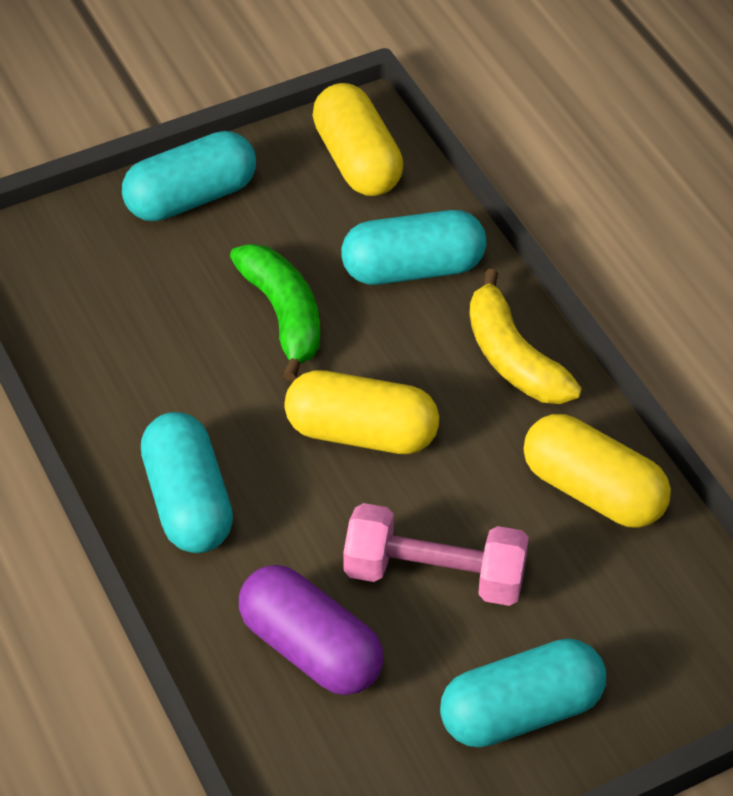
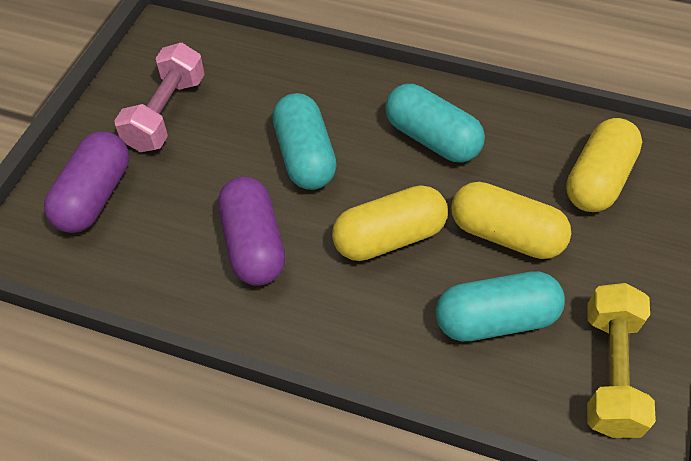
green banana: [230,244,320,381] = 1 -> none = 0
purple capsule: [239,565,384,695] = 1 -> [44,131,129,233] [218,177,285,286] = 2
turquoise capsule: [122,131,256,221] [141,412,233,553] [341,210,487,285] [440,638,606,748] = 4 -> [273,93,337,190] [385,84,485,162] [435,271,565,341] = 3
yellow banana: [469,269,582,404] = 1 -> none = 0
yellow dumbbell: none = 0 -> [587,283,656,438] = 1

